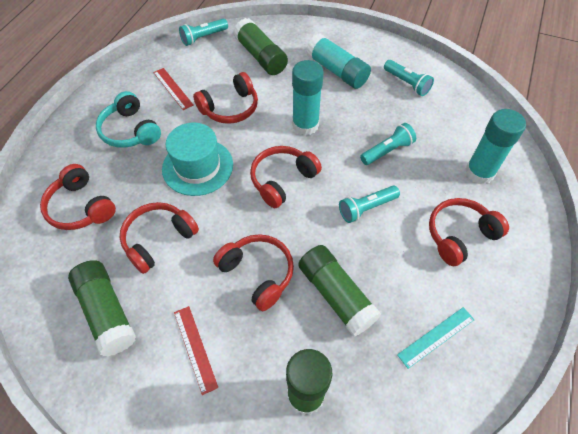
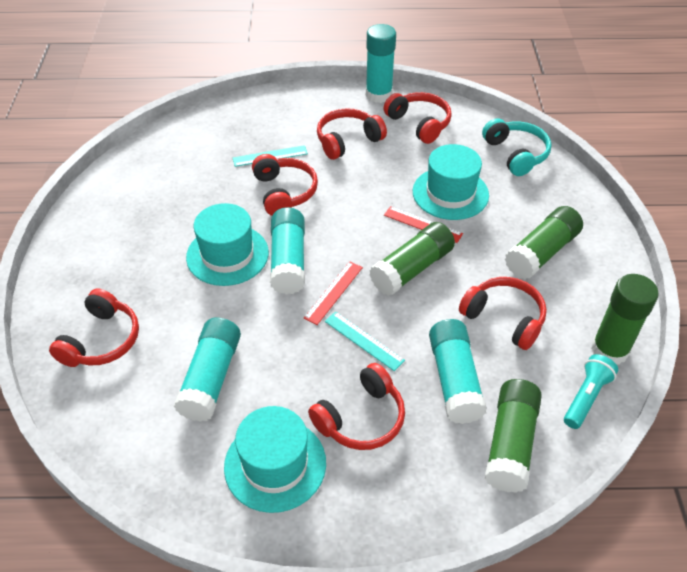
turquoise flashlight: [179,19,228,46] [339,186,400,223] [360,123,416,165] [384,60,434,96] = 4 -> [564,354,618,429] = 1
turquoise glue stick: [292,60,324,135] [306,34,371,89] [465,109,526,184] = 3 -> [174,317,241,422] [270,207,305,295] [366,24,396,103] [429,319,487,424] = 4
turquoise hat: [162,123,233,196] = 1 -> [186,203,269,286] [224,406,326,513] [413,144,489,220] = 3
turquoise ruler: [397,307,475,369] = 1 -> [233,145,308,167] [325,311,405,371] = 2

